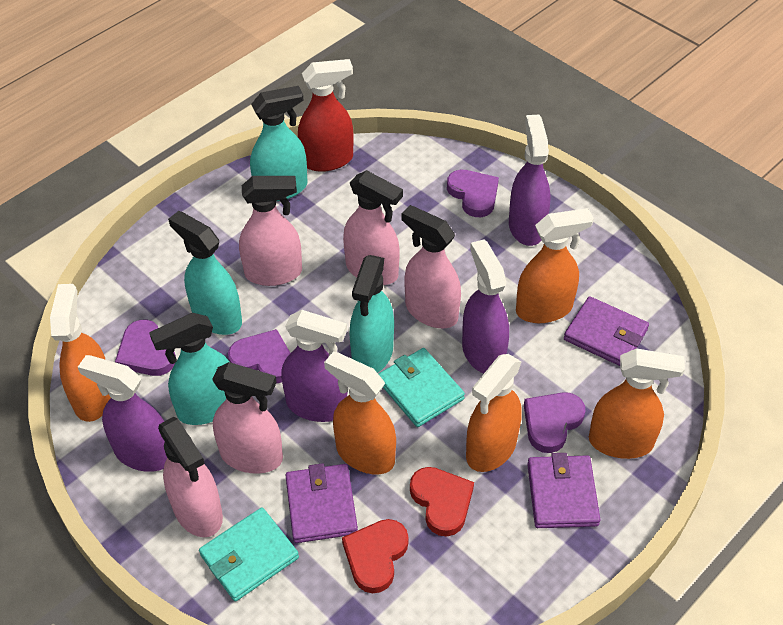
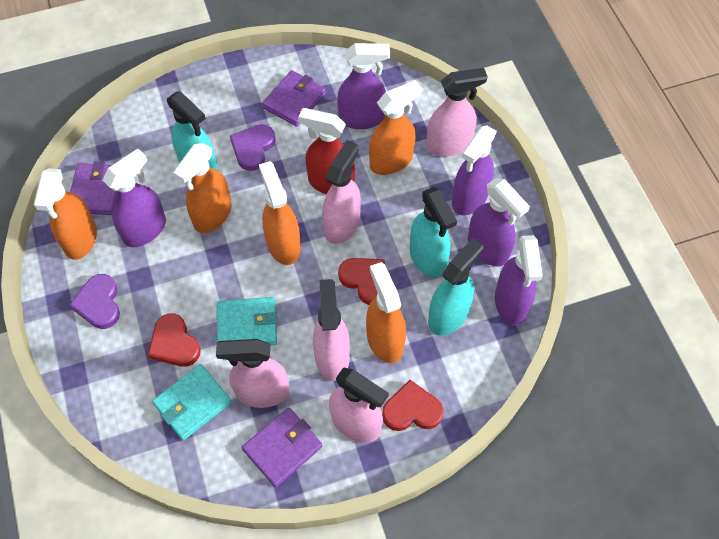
purple heart: [115,320,176,376] [228,329,290,384] [447,170,499,217] [524,392,585,453] = 4 -> [69,274,120,329] [230,124,276,171] = 2
purple spray bottle: [78,355,167,472] [281,310,347,422] [462,239,509,374] [509,115,551,246] = 4 -> [102,148,166,247] [337,43,390,129] [452,125,497,215] [468,178,530,267] [495,235,543,325] = 5
red heart: [342,519,409,593] [410,467,474,536] = 2 -> [148,313,201,367] [338,258,385,305] [382,380,443,431] = 3
turquoise spray bottle: [150,313,229,425] [168,211,242,335] [250,86,307,201] [349,255,394,373] = 4 -> [167,91,218,170] [410,187,457,277] [428,238,483,336] = 3

